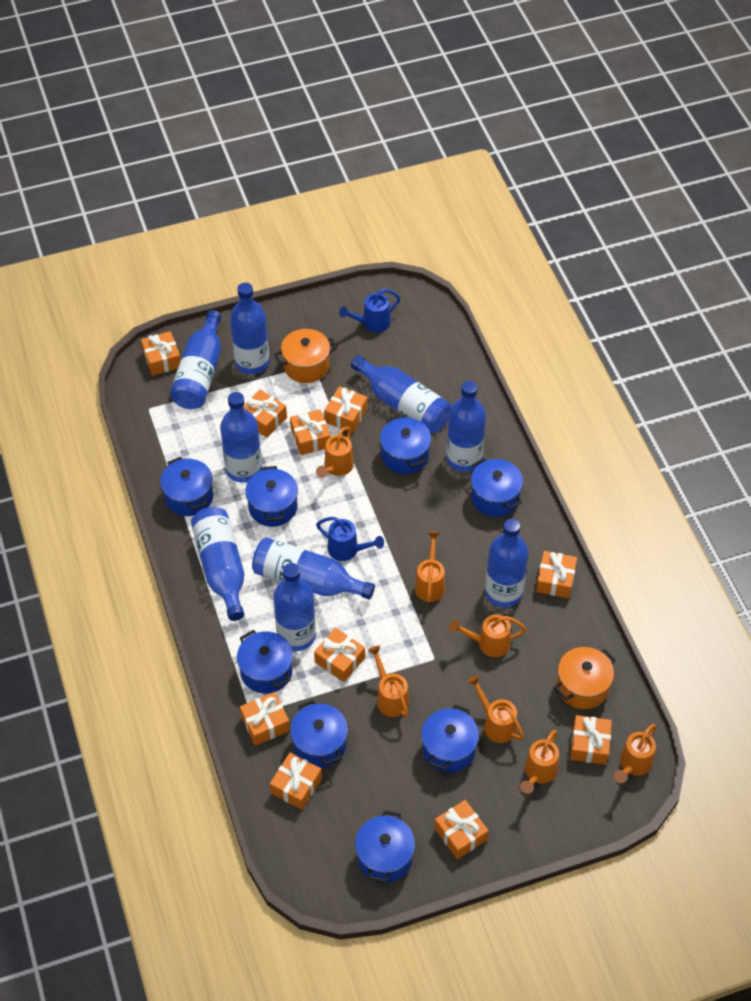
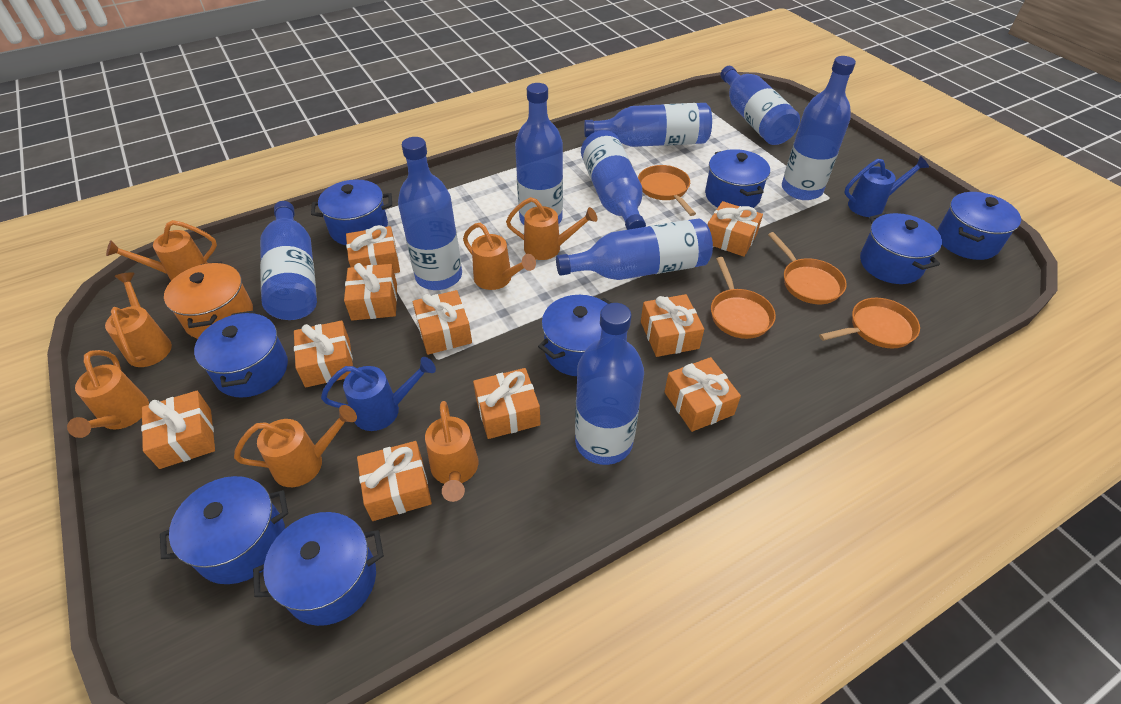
orange pan: none = 0 -> [638,165,696,216] [711,257,776,339] [768,232,847,304] [819,298,920,349] = 4
orange pot: [274,329,337,383] [554,647,616,709] = 2 -> [164,262,253,339] = 1

